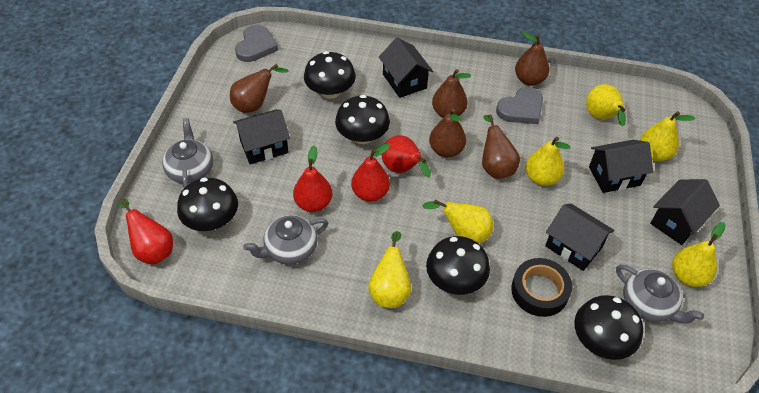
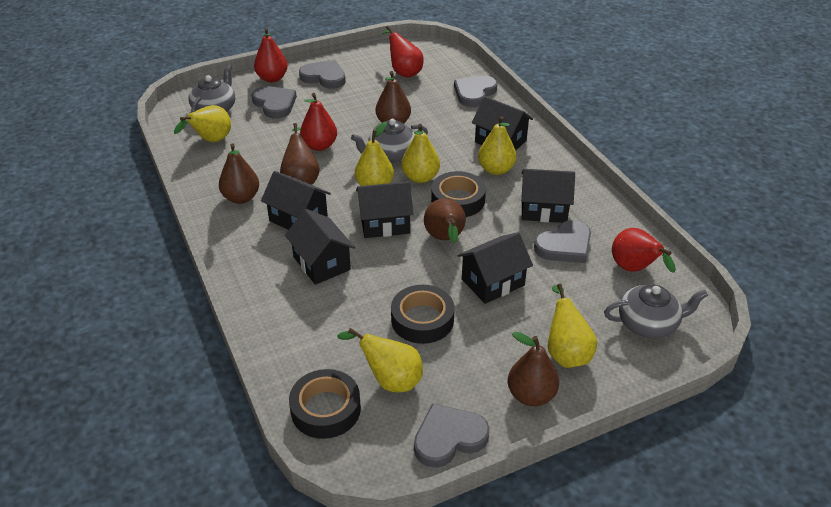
black house: [233,109,290,164] [379,37,433,98] [545,204,615,271] [589,140,653,193] [650,179,720,245] = 5 -> [261,171,331,230] [285,209,355,285] [356,181,413,238] [457,232,533,304] [472,96,533,151] [521,169,575,223] = 6
black mushroom: [177,178,238,231] [304,51,356,99] [335,95,390,144] [426,236,490,295] [574,295,643,360] = 5 -> none = 0
black tape: [511,258,572,317] = 1 -> [289,369,361,439] [391,285,455,344] [431,171,486,217] = 3
grey heart: [235,25,278,62] [496,87,543,124] = 2 -> [252,86,297,119] [299,60,346,89] [414,403,490,468] [454,75,497,107] [534,220,591,263] = 5

